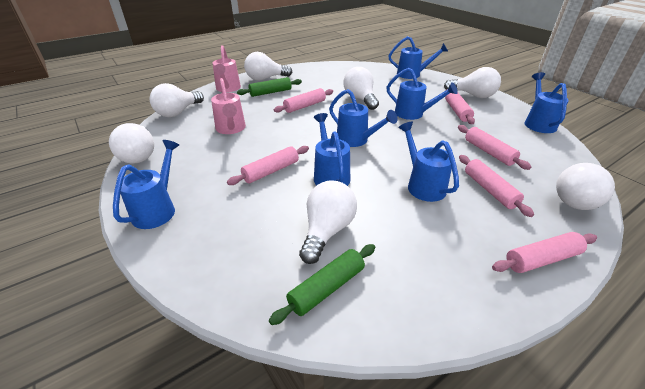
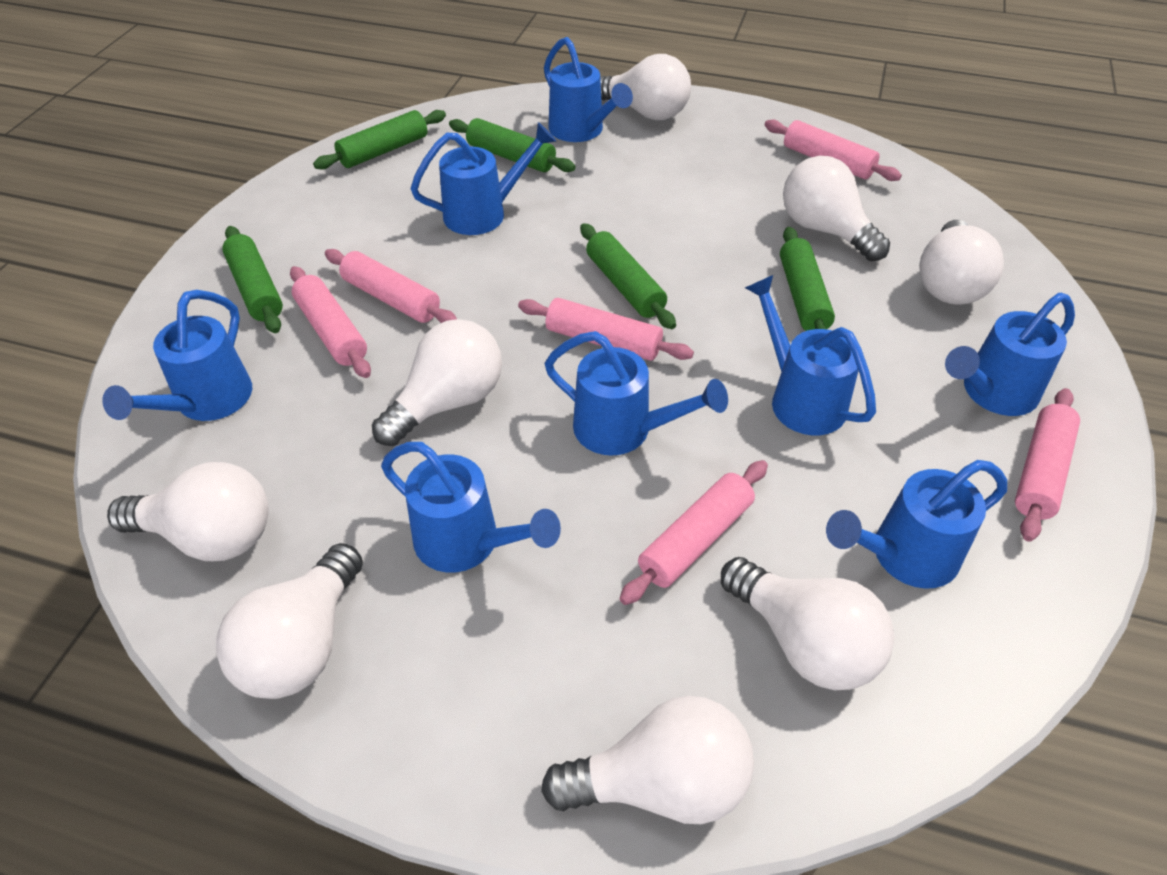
blue watering can: [113,140,179,229] [314,113,350,186] [329,89,398,147] [386,68,458,120] [388,36,448,79] [398,122,459,202] [525,72,569,133] = 7 -> [102,290,252,421] [381,442,561,572] [410,122,556,235] [544,37,633,142] [545,331,728,456] [745,275,876,435] [826,460,1007,589] [945,293,1075,416] = 8
green rolling pin: [237,77,302,97] [269,244,375,325] = 2 -> [222,226,283,333] [313,110,446,170] [449,118,575,172] [580,223,676,329] [780,227,835,331] = 5
pink watering can: [211,78,246,134] [213,45,241,92] = 2 -> none = 0
white light bulb: [109,123,154,163] [150,83,204,117] [244,52,292,81] [299,181,357,264] [343,67,379,110] [444,67,501,98] [556,163,615,210] = 7 -> [107,462,269,561] [216,543,363,699] [372,319,502,446] [541,696,754,824] [600,54,691,120] [721,557,894,690] [783,156,890,261] [919,220,1004,305] = 8

